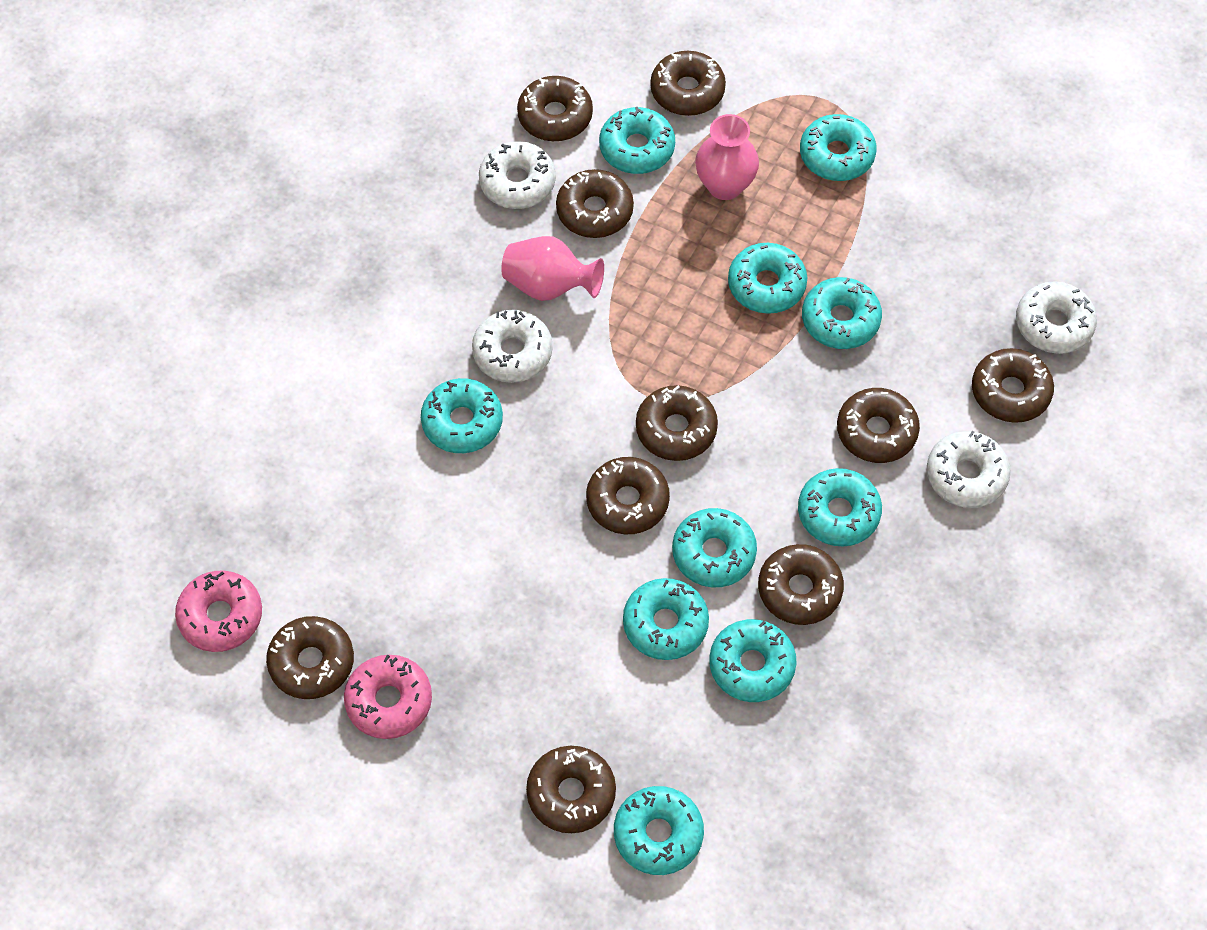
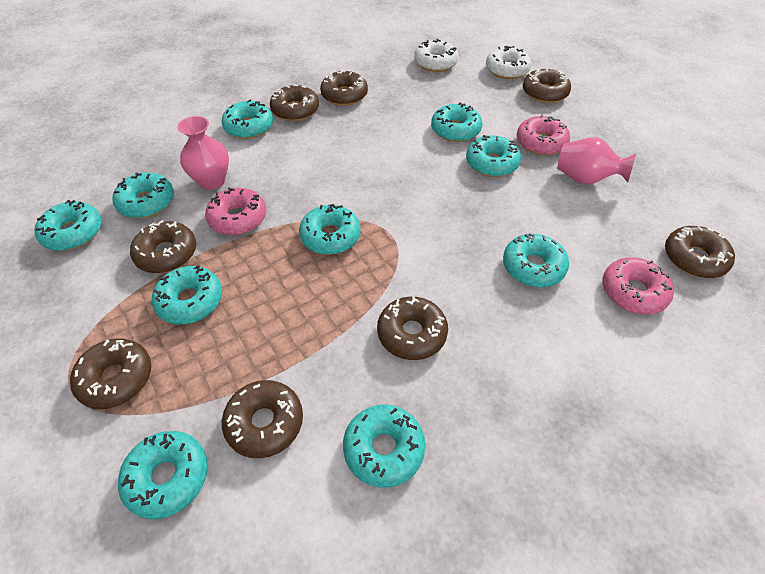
brown donut: [266,616,354,699] [517,76,593,141] [526,746,616,833] [556,169,634,238] [586,457,670,534] [636,385,718,461] [650,51,726,116] [758,544,844,625] [837,388,920,463] [972,348,1054,423] = 10 -> [70,338,151,409] [130,220,196,273] [222,380,303,458] [270,85,319,121] [320,70,368,106] [377,296,448,360] [523,69,571,103] [665,226,735,278] = 8
pink donut: [175,571,262,652] [344,655,432,739] = 2 -> [205,187,266,235] [517,115,570,155] [603,257,674,315] = 3
white donut: [472,310,553,383] [479,141,556,209] [927,431,1011,508] [1016,281,1097,354] = 4 -> [414,39,459,72] [486,46,532,79] = 2

